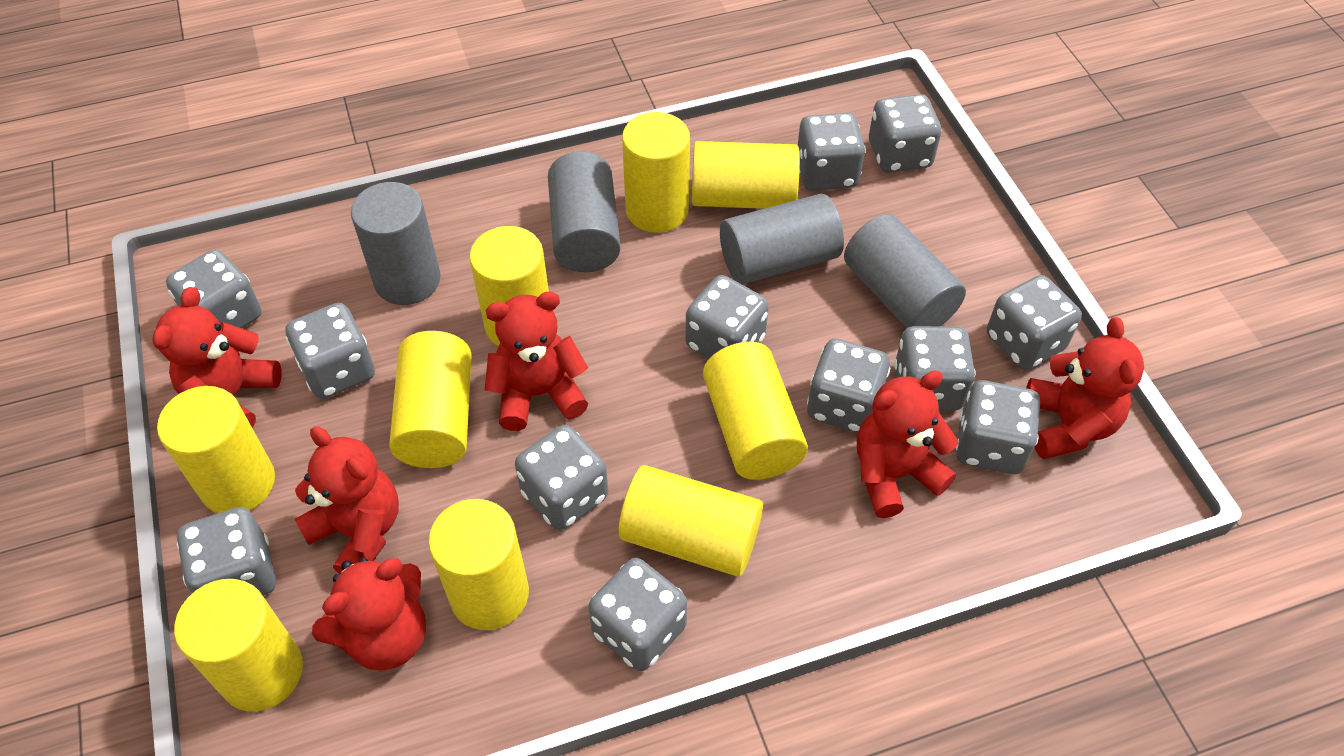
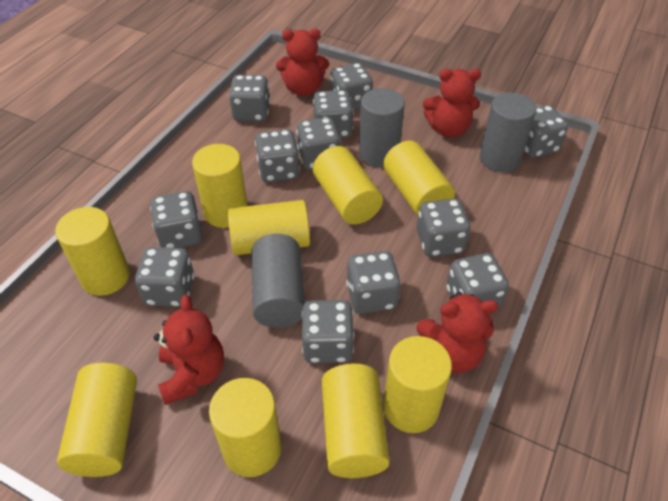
grey cylinder: [351,182,441,305] [548,151,621,272] [720,194,844,284] [844,214,966,328] = 4 -> [251,234,305,328] [359,88,405,167] [480,92,536,172] = 3
red teddy bear: [152,287,282,428] [295,426,399,574] [312,558,426,670] [485,292,588,431] [857,371,958,518] [1026,317,1144,459] = 6 -> [154,295,224,405] [276,29,329,96] [417,292,499,373] [423,69,481,138] = 4

